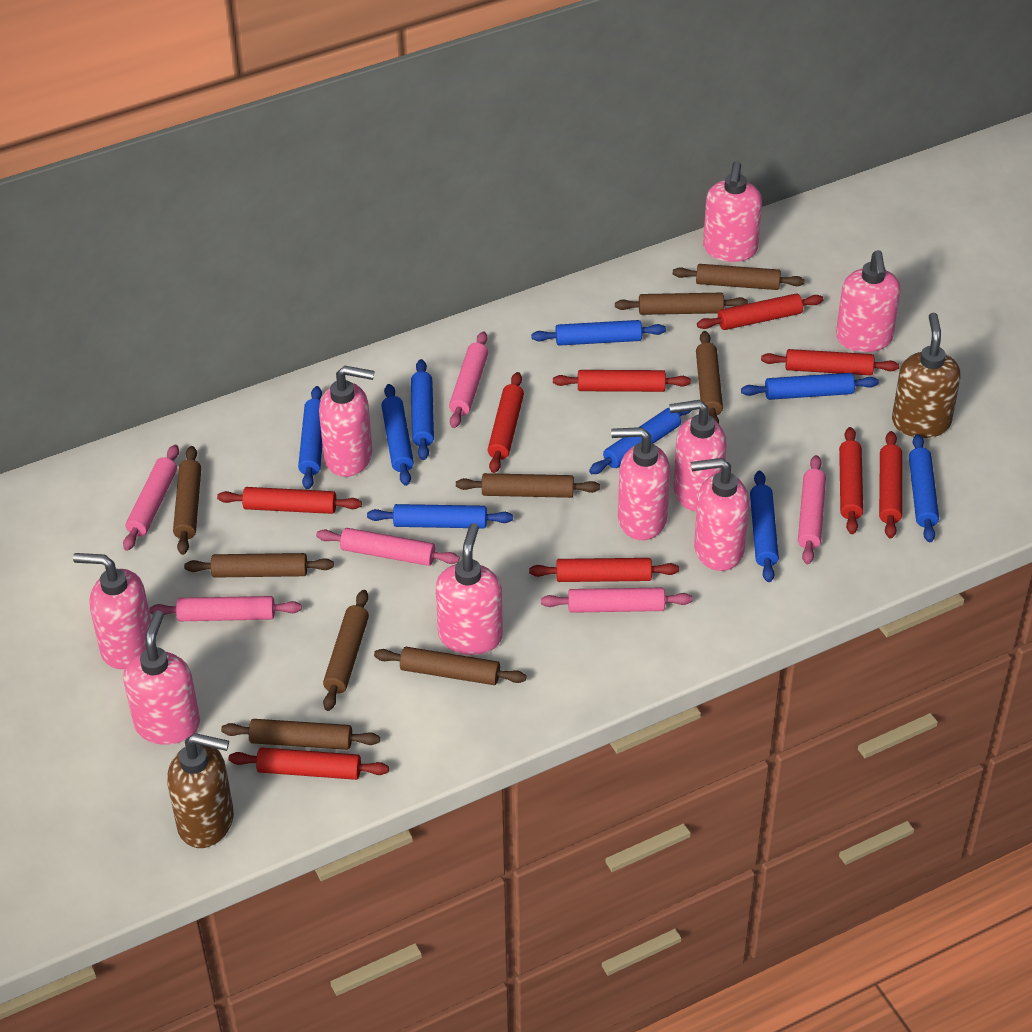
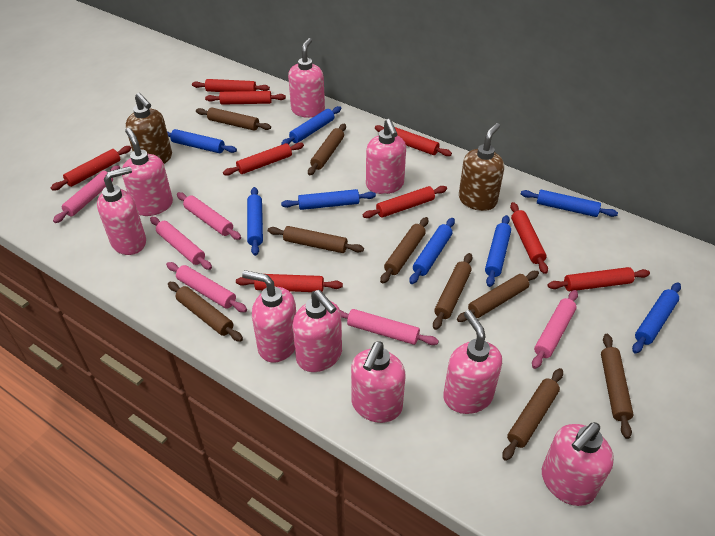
blue rolling pin: [298,386,323,490] [367,504,513,528] [381,384,414,486] [411,359,434,460] [531,320,666,346] [589,408,692,474] [741,373,879,400] [750,471,779,582] [909,434,939,542] = 9 -> [167,129,237,153] [247,187,263,256] [281,106,341,145] [281,189,376,210] [409,218,455,284] [485,215,511,287] [521,190,618,217] [632,283,681,354] = 8

